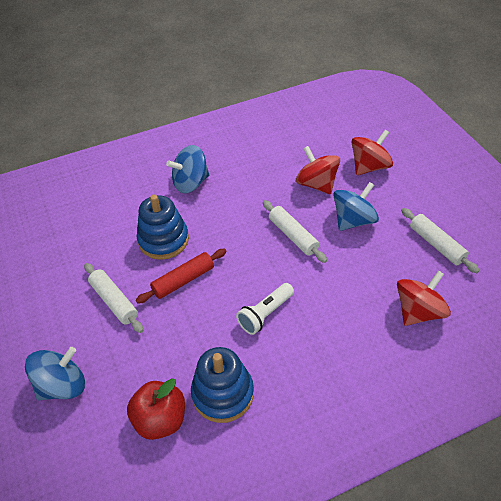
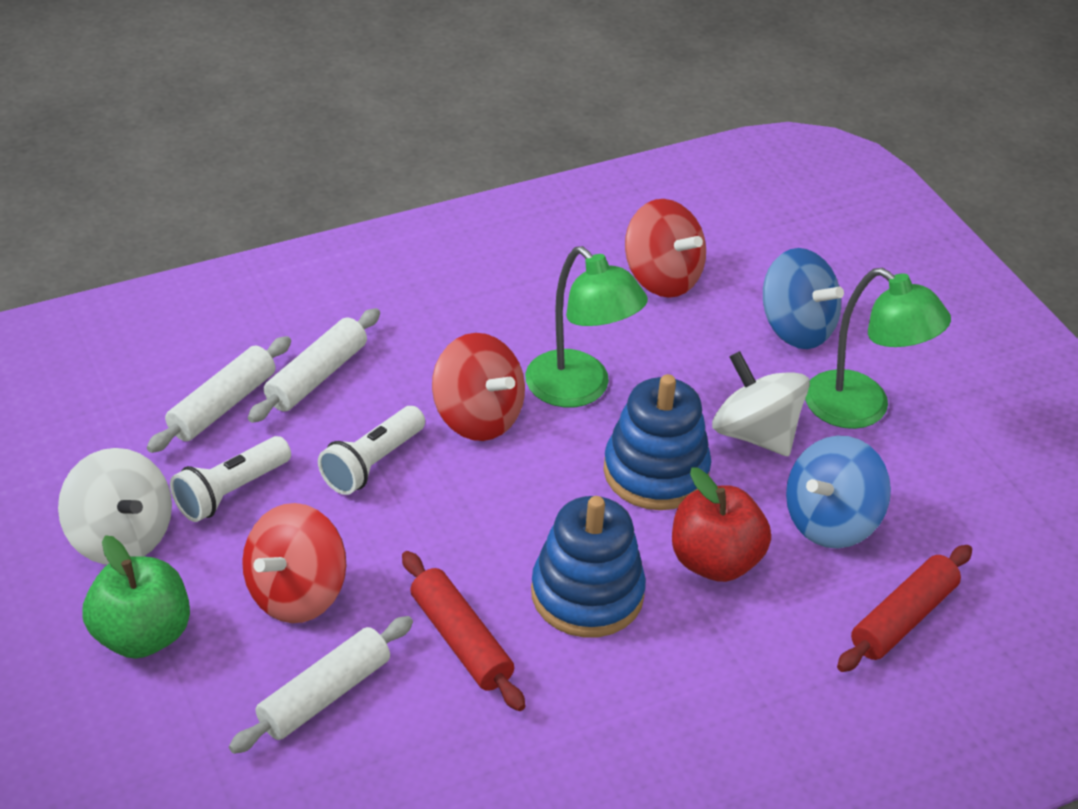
blue spinning top: [25,347,85,400] [166,145,209,194] [333,182,379,231] = 3 -> [763,248,844,349] [786,436,891,549] = 2
green apple: none = 0 -> [83,535,190,659] = 1
green lamp: none = 0 -> [525,246,648,407] [805,268,951,429] = 2
red rolling pin: [136,249,227,303] = 1 -> [402,551,525,711] [837,545,972,672] = 2
white flashlight: [236,283,294,335] = 1 -> [170,436,291,522] [318,406,425,495] = 2
white spinning top: none = 0 -> [58,448,172,565] [712,351,810,457] = 2

